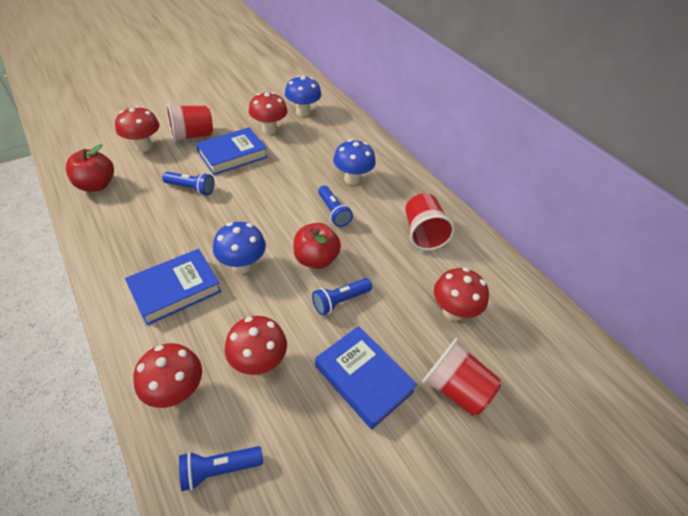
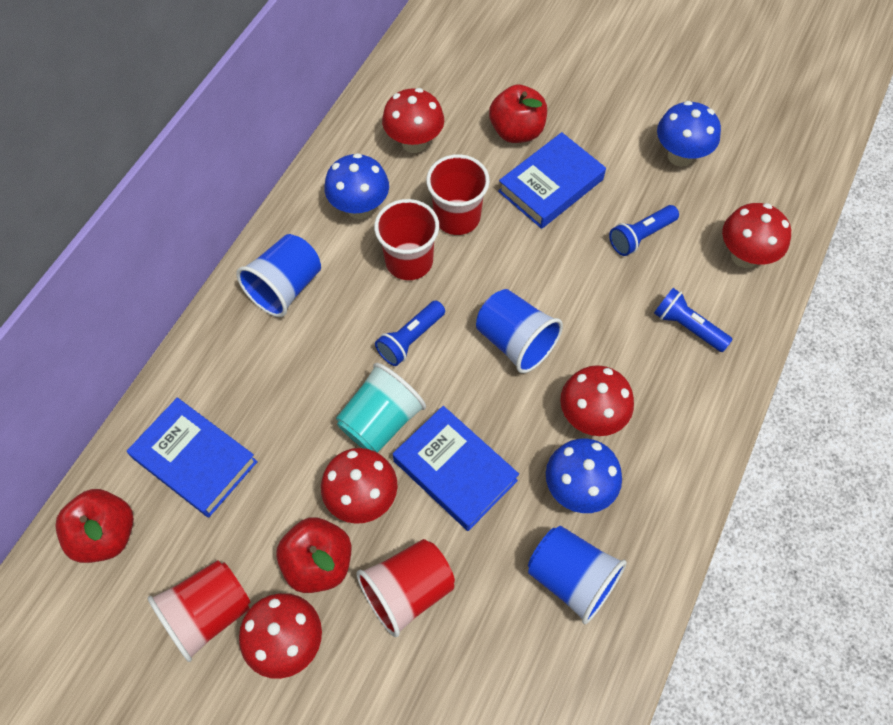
blue cup: none = 0 -> [236,234,321,317] [476,289,563,373] [528,526,627,624] = 3
blue flashlight: [162,172,214,195] [179,446,263,491] [312,278,372,315] [318,186,353,227] = 4 -> [375,300,445,366] [609,205,679,256] [654,288,733,352] = 3
red apple: [66,144,114,192] [293,223,341,269] = 2 -> [55,489,134,563] [276,517,352,593] [489,84,547,143] = 3
red cup: [166,103,213,143] [405,193,455,251] [422,338,501,416] = 3 -> [148,560,251,662] [356,539,455,637] [374,199,439,280] [426,154,490,235] = 4
turquoise cup: none = 0 -> [336,363,426,453] = 1

